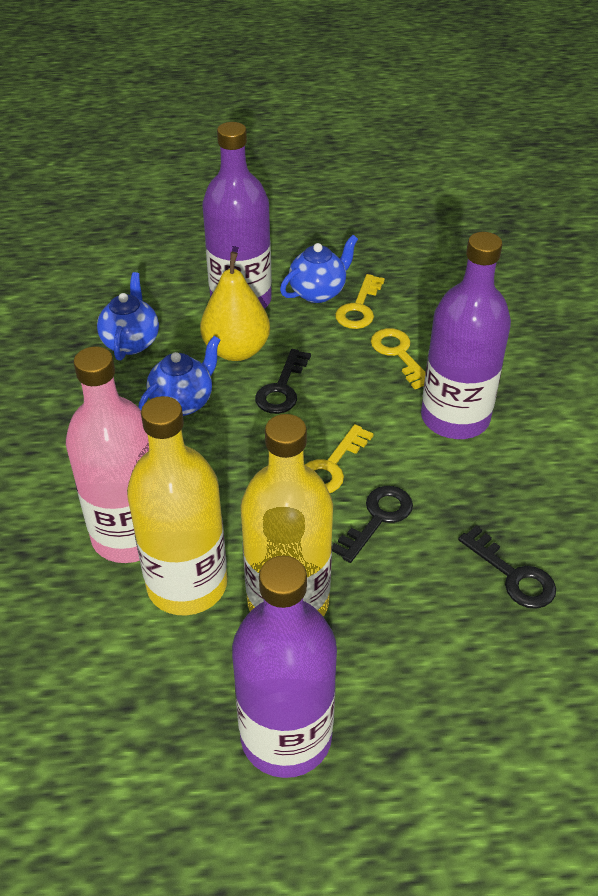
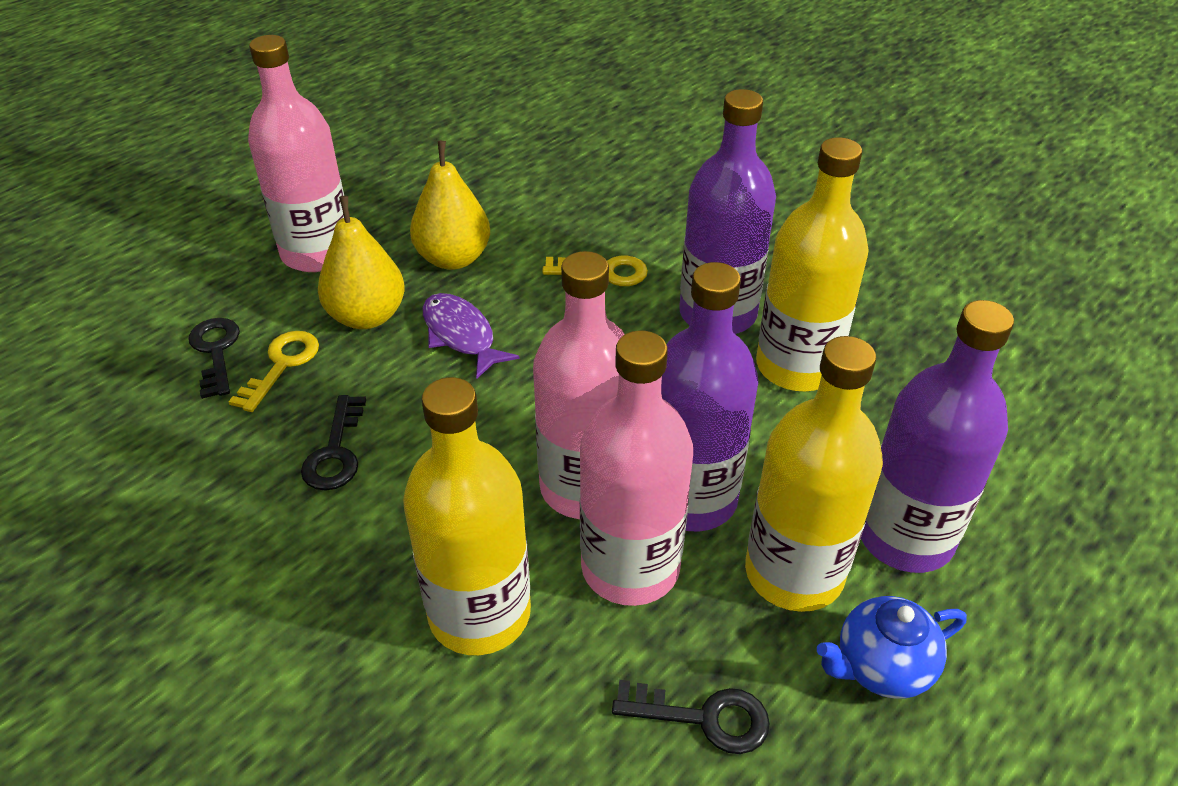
blue teapot: [97,272,159,361] [138,336,221,416] [280,235,358,303] = 3 -> [817,596,967,699] = 1
pink bottle: [66,346,149,563] = 1 -> [248,35,344,272] [533,251,625,519] [580,330,693,606] = 3
purple fish: none = 0 -> [423,293,520,379] = 1
yellow bottle: [127,396,227,615] [240,414,333,617] = 2 -> [403,377,531,655] [745,336,883,612] [756,137,869,391] = 3
yellow key: [305,424,374,493] [335,274,385,329] [371,328,426,389] = 3 -> [228,331,319,412] [542,256,648,286] = 2
yellow pear: [200,252,270,361] = 1 -> [318,196,405,329] [410,141,490,270] = 2

